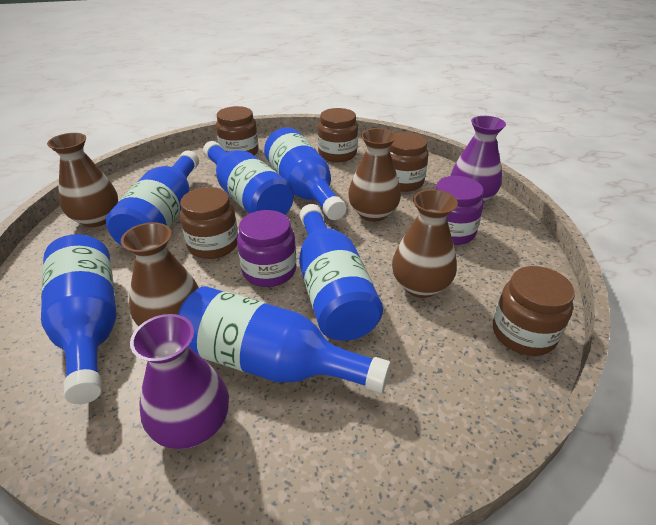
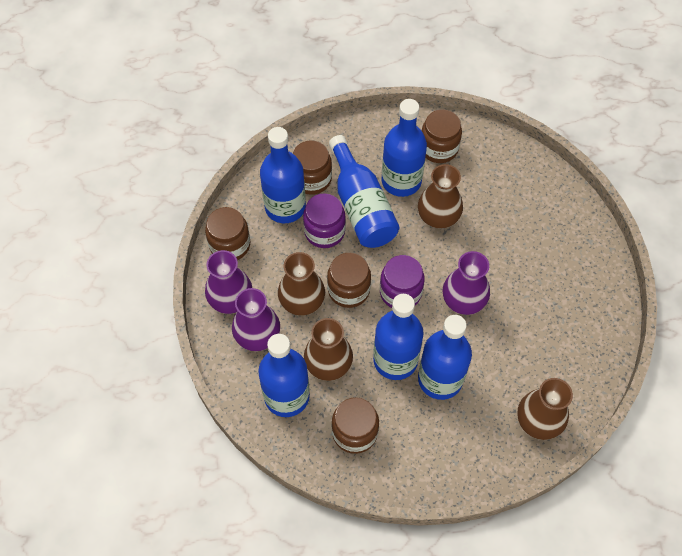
purple vase: [130,314,229,449] [450,116,506,202] = 2 -> [205,250,252,314] [232,288,280,351] [443,251,490,315] = 3

